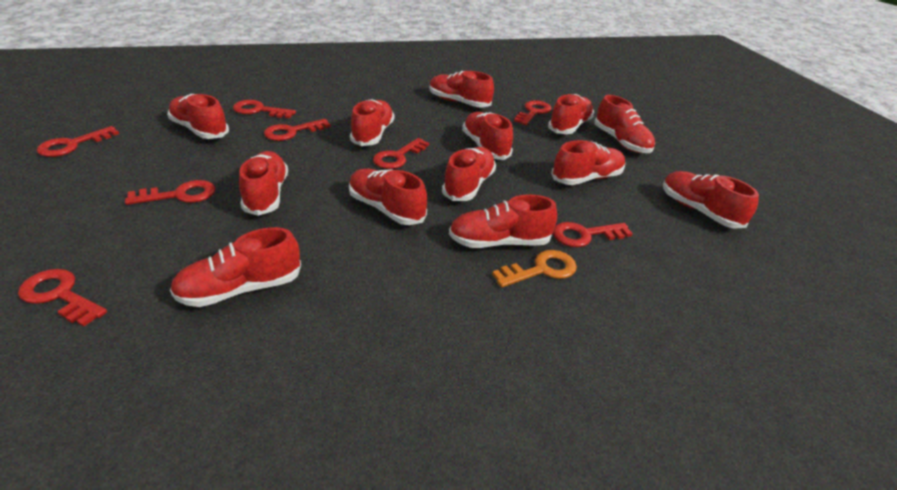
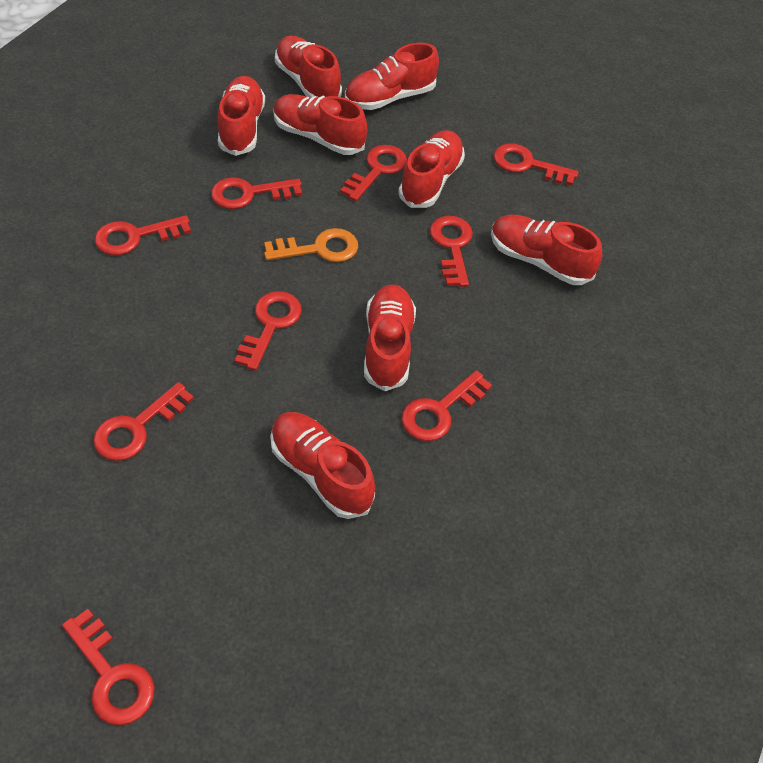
red key: [18,269,107,327] [37,126,119,157] [125,180,215,205] [233,100,296,118] [264,119,331,141] [373,138,429,169] [514,100,552,125] [553,222,633,247] = 8 -> [62,609,155,725] [93,382,194,461] [94,215,191,255] [211,177,302,209] [235,291,302,371] [340,145,407,201] [401,370,492,441] [430,216,473,287] [494,143,579,186] = 9
red shoe: [167,94,229,139] [170,227,301,307] [239,151,288,216] [349,169,427,225] [350,99,394,146] [429,71,494,107] [442,147,496,201] [449,194,557,248] [462,112,513,160] [548,94,594,134] [551,140,625,185] [594,95,655,153] [663,171,759,228] = 13 -> [218,76,265,156] [270,412,375,519] [273,94,367,155] [275,36,342,98] [345,43,439,110] [364,284,416,391] [398,130,465,208] [491,215,602,285] = 8

